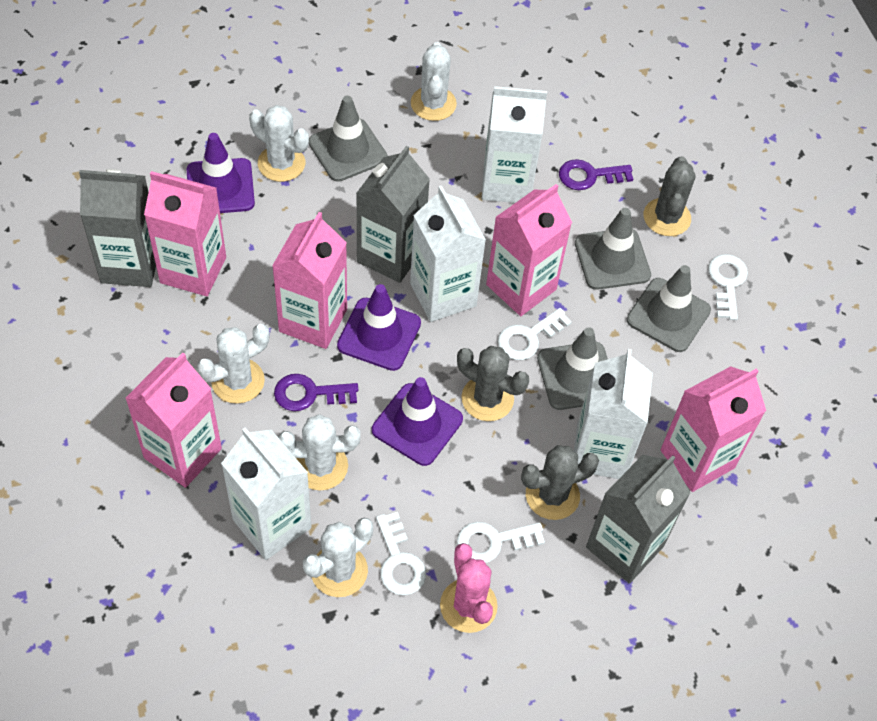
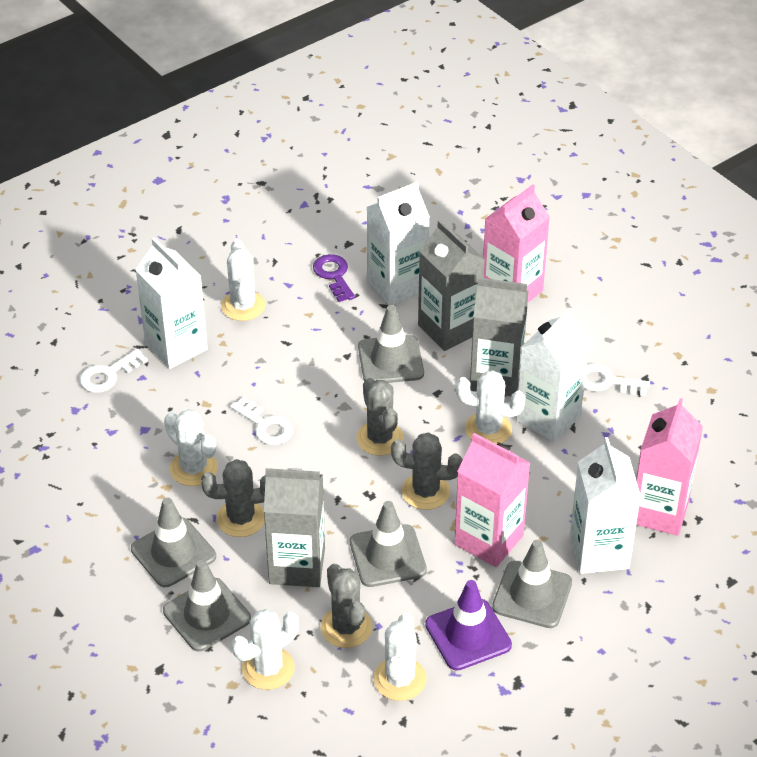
grey cactus: [457,346,529,421] [521,445,599,520] [644,156,695,236] = 3 -> [201,459,266,537] [321,564,372,648] [356,378,404,456] [391,433,463,510] = 4
grey traffic cone: [309,95,388,182] [537,327,608,410] [575,208,651,290] [627,265,711,352] = 4 -> [131,498,216,587] [163,560,251,652] [350,501,427,587] [358,305,424,383] [492,540,572,628] = 5
pink cactus: [440,543,498,633] = 1 -> none = 0
pink carton: [125,353,222,488] [144,171,226,296] [272,212,347,349] [486,184,572,316] [660,366,766,492] = 5 -> [454,433,530,567] [483,184,550,302] [636,398,703,536] = 3
purple key: [274,374,358,411] [559,159,633,190] = 2 -> [313,254,355,302] = 1
purple traffic cone: [187,133,255,213] [337,284,421,371] [372,377,463,466] = 3 -> [425,580,512,671] = 1
white key: [376,512,426,596] [457,522,545,563] [498,308,572,360] [708,254,748,320] = 4 -> [80,349,148,393] [231,396,293,445] [584,364,650,396] = 3

